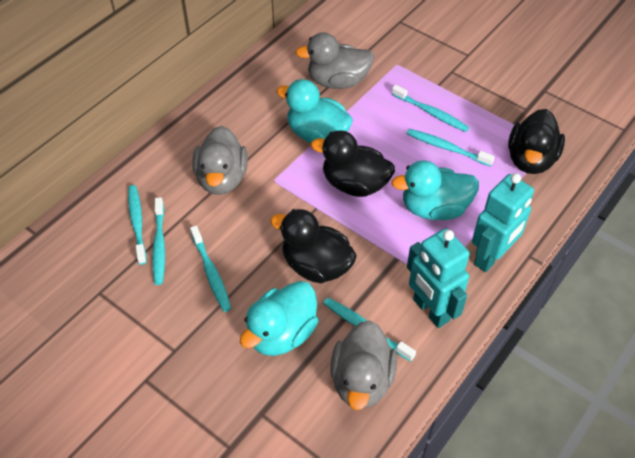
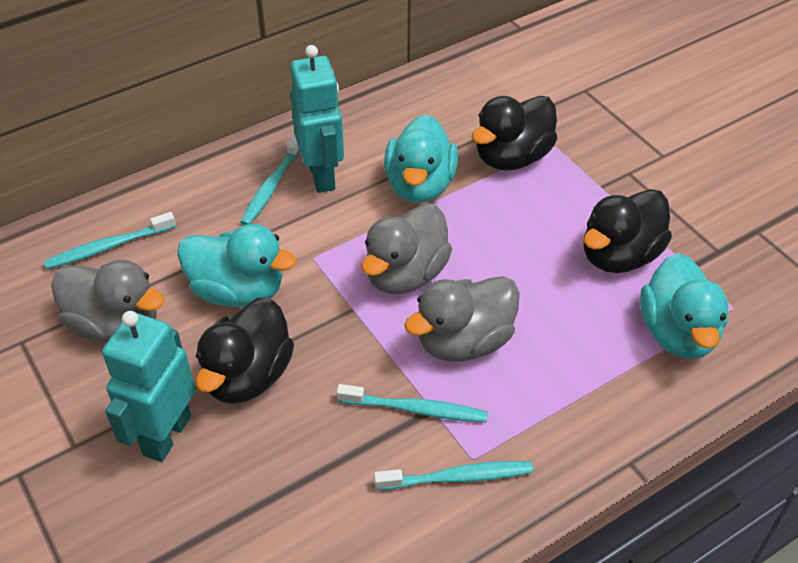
turquoise toothbrush: [128,185,147,265] [152,197,165,285] [190,226,231,312] [323,298,416,362] [392,85,469,132] [407,129,495,167] = 6 -> [44,212,176,269] [240,134,300,225] [337,384,488,422] [374,461,533,490] = 4

